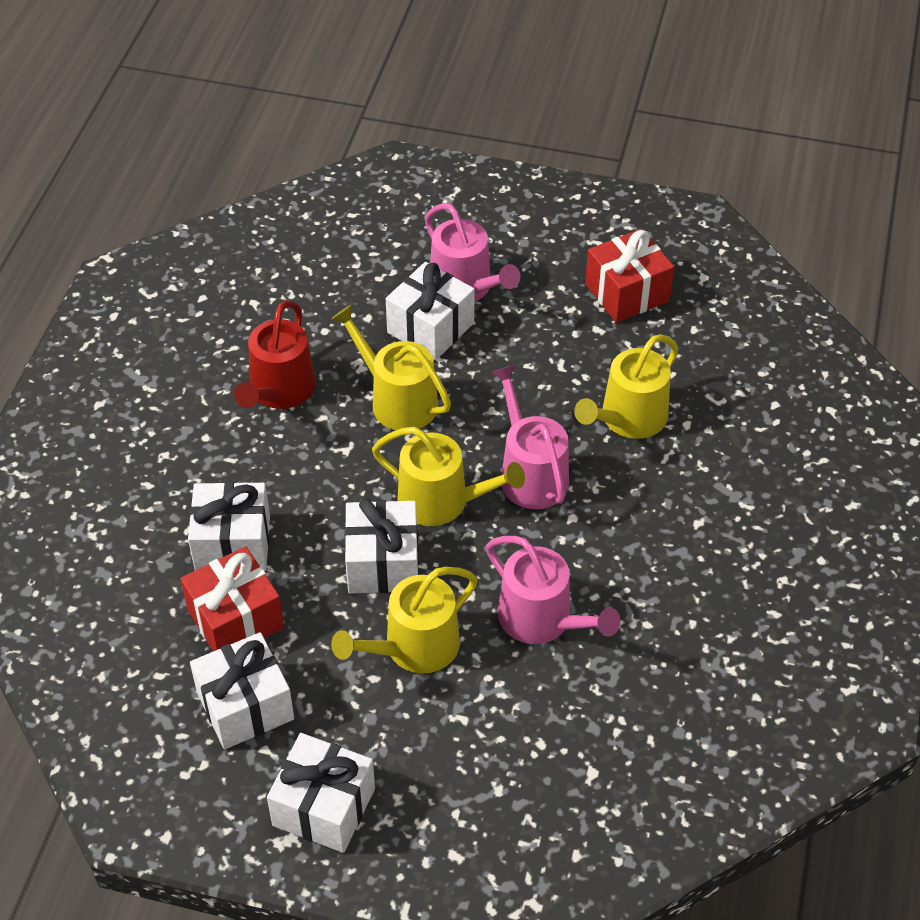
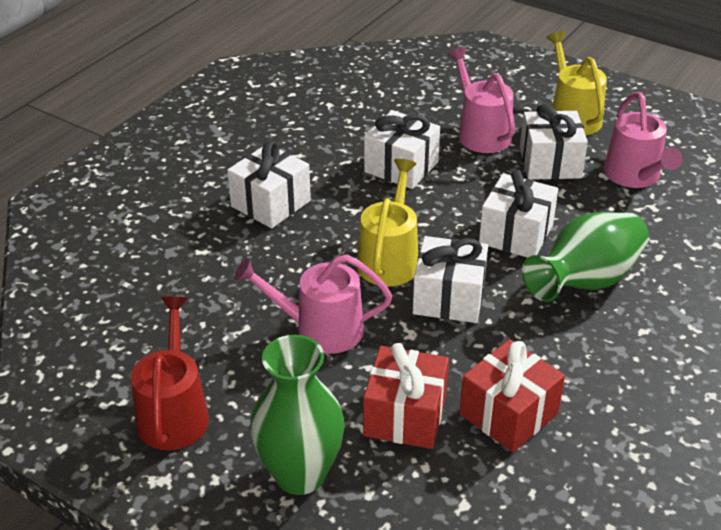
green vase: none = 0 -> [250,335,345,495] [522,212,649,302] = 2
yellow watering can: [331,305,451,430] [331,567,478,674] [372,427,525,526] [574,334,678,439] = 4 -> [357,159,418,287] [546,31,607,135] = 2

